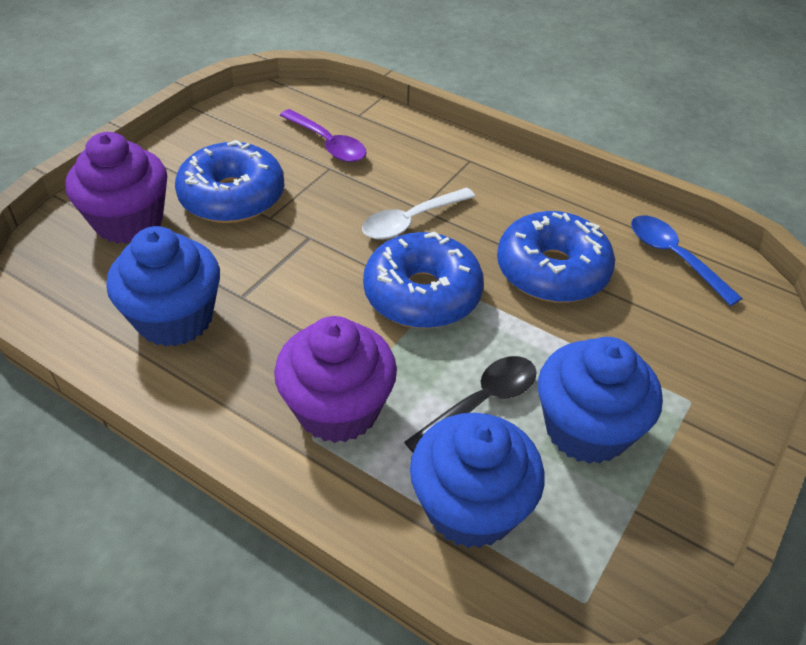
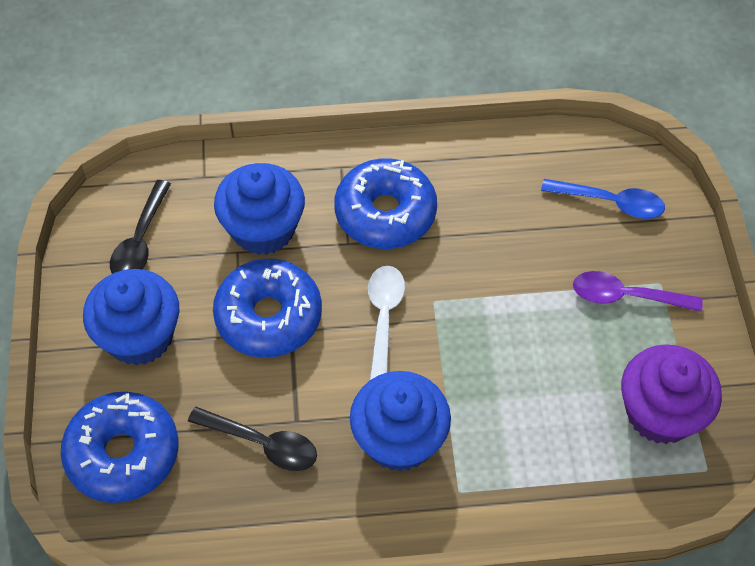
black spoon: [404,356,537,452] = 1 -> [110,180,171,274] [188,407,317,471] = 2
purple cupcake: [65,132,167,244] [274,316,397,443] = 2 -> [621,344,722,444] = 1

